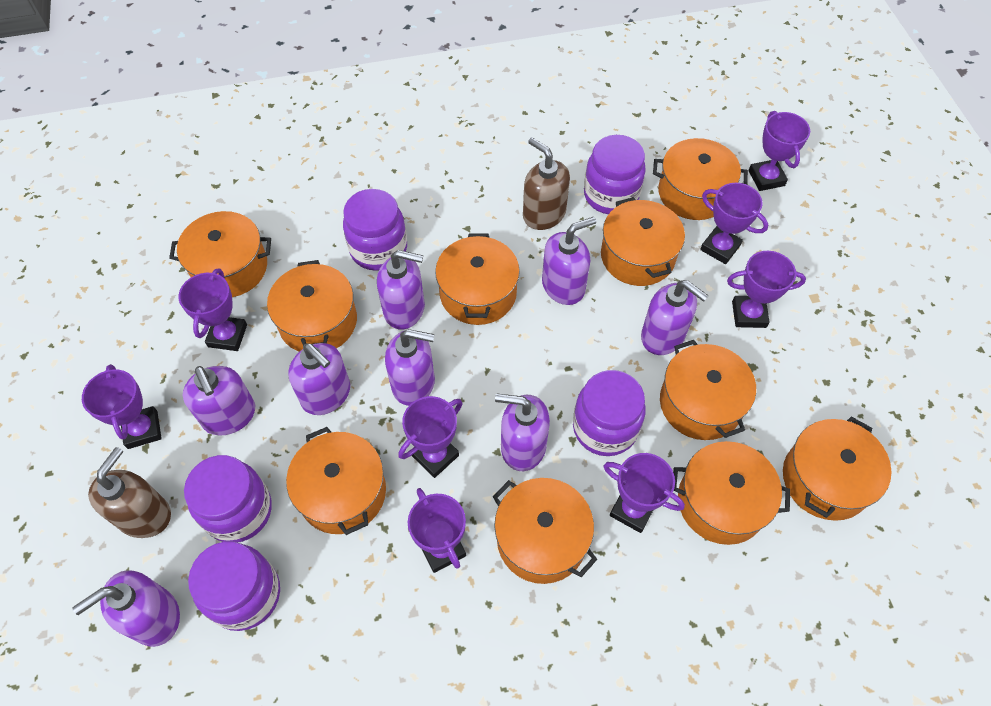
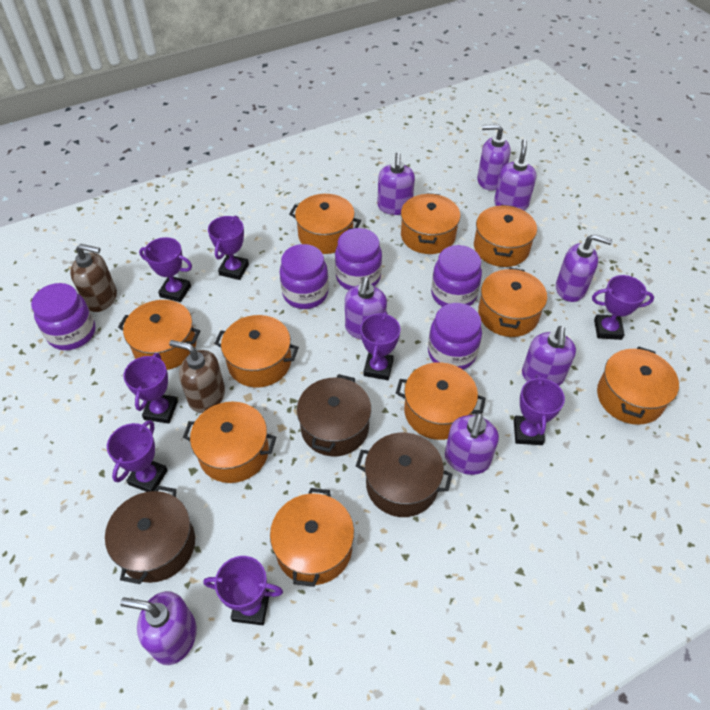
brown pot: none = 0 -> [105,486,195,584] [297,374,371,456] [356,433,452,517] = 3

